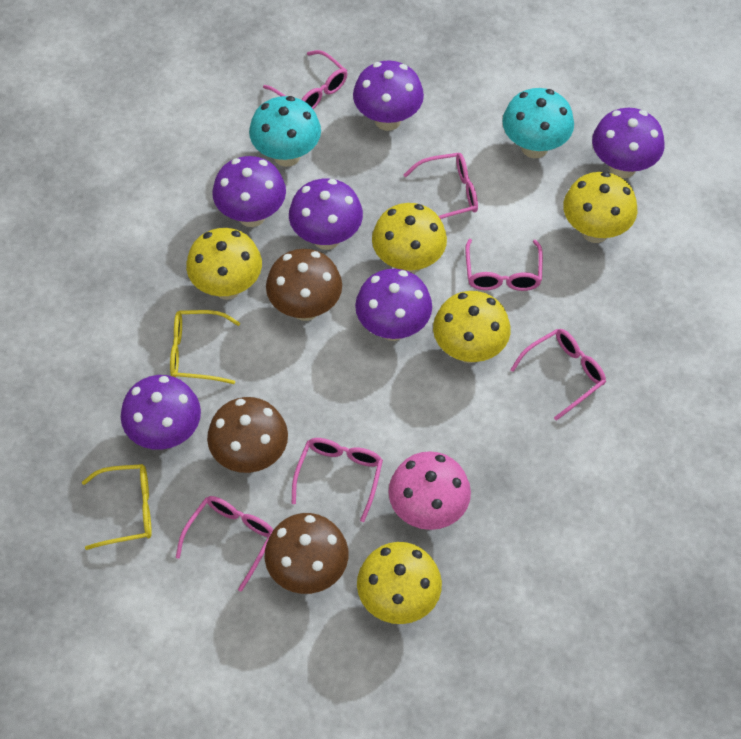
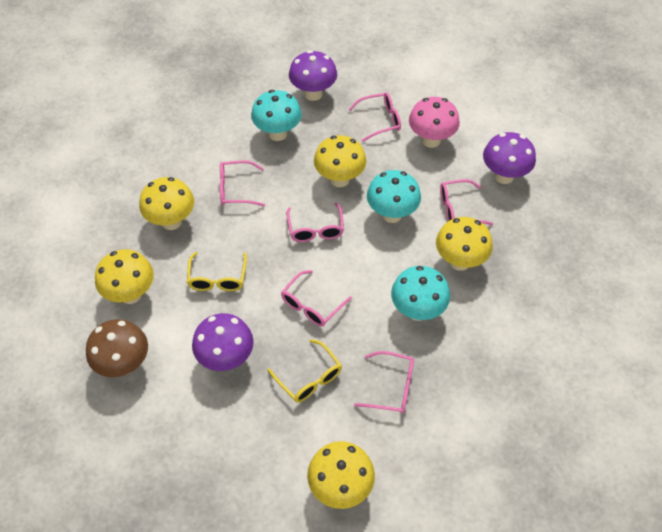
brown mushroom: [207,397,288,473] [265,513,348,594] [266,249,342,321] = 3 -> [86,319,148,377] = 1
purple mushroom: [121,375,201,450] [212,156,286,227] [289,179,363,250] [353,60,424,131] [355,269,432,341] [592,108,664,178] = 6 -> [192,313,254,371] [289,50,337,101] [483,132,536,184] = 3
turquoise mushroom: [249,96,321,167] [502,88,574,158] = 2 -> [251,90,302,141] [367,170,421,223] [391,266,450,321] = 3

